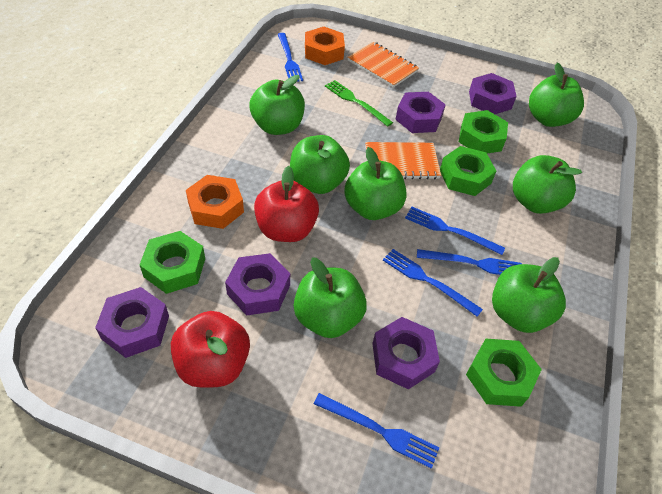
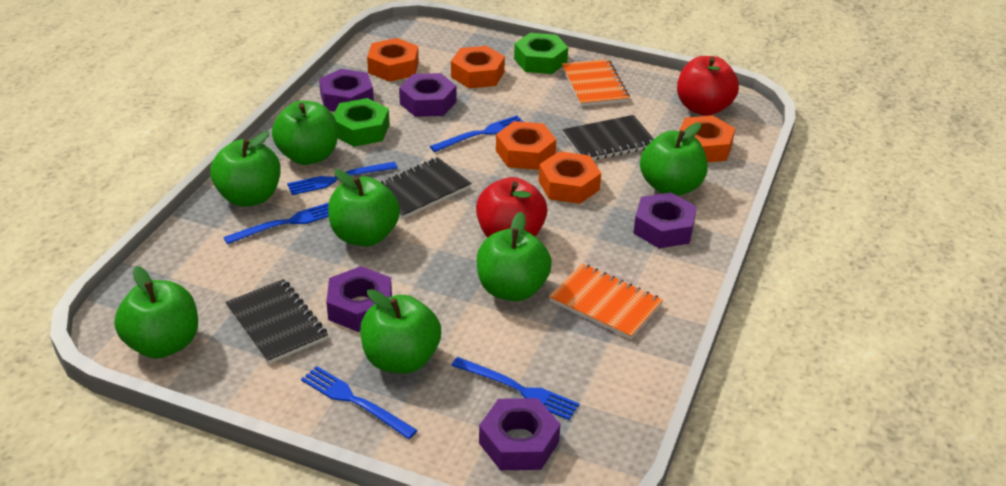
black notebook: none = 0 -> [225,279,328,364] [381,157,472,219] [562,115,654,160] = 3
green fork: [325,80,393,127] = 1 -> none = 0
green nut: [140,231,205,294] [440,146,496,196] [459,110,508,154] [466,339,542,407] = 4 -> [334,98,390,147] [514,33,568,74] = 2
orange nut: [186,175,244,229] [305,27,345,65] = 2 -> [367,38,419,82] [451,46,505,88] [496,121,556,170] [538,151,601,204] [679,115,735,162] = 5

